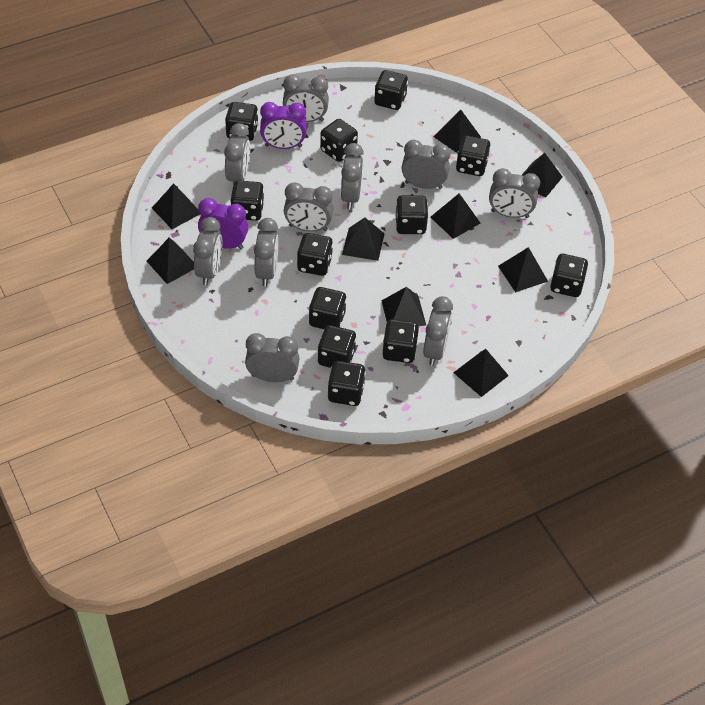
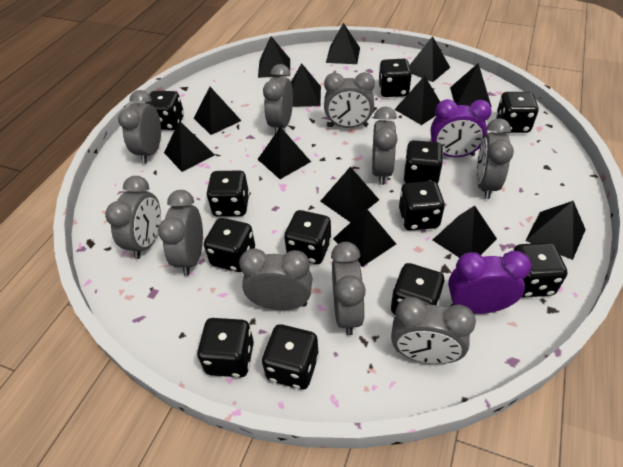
black pyramid: [147,237,194,284] [152,183,200,229] [342,218,384,261] [381,287,426,326] [431,193,480,239] [433,110,481,153] [453,349,509,397] [498,247,548,293] [522,153,563,198] = 9 -> [164,120,215,172] [194,87,241,135] [258,36,290,78] [258,127,311,179] [291,63,321,107] [320,167,379,222] [326,23,360,64] [333,208,396,267] [394,76,440,125] [410,36,450,82] [433,205,497,258] [450,63,492,107] [526,201,586,260] = 13

